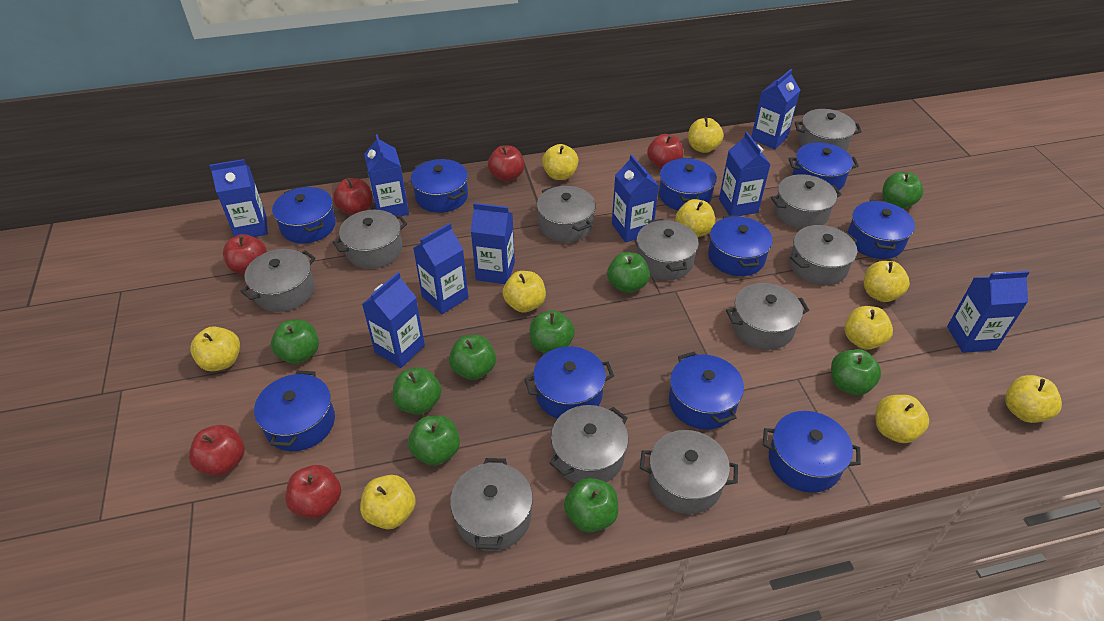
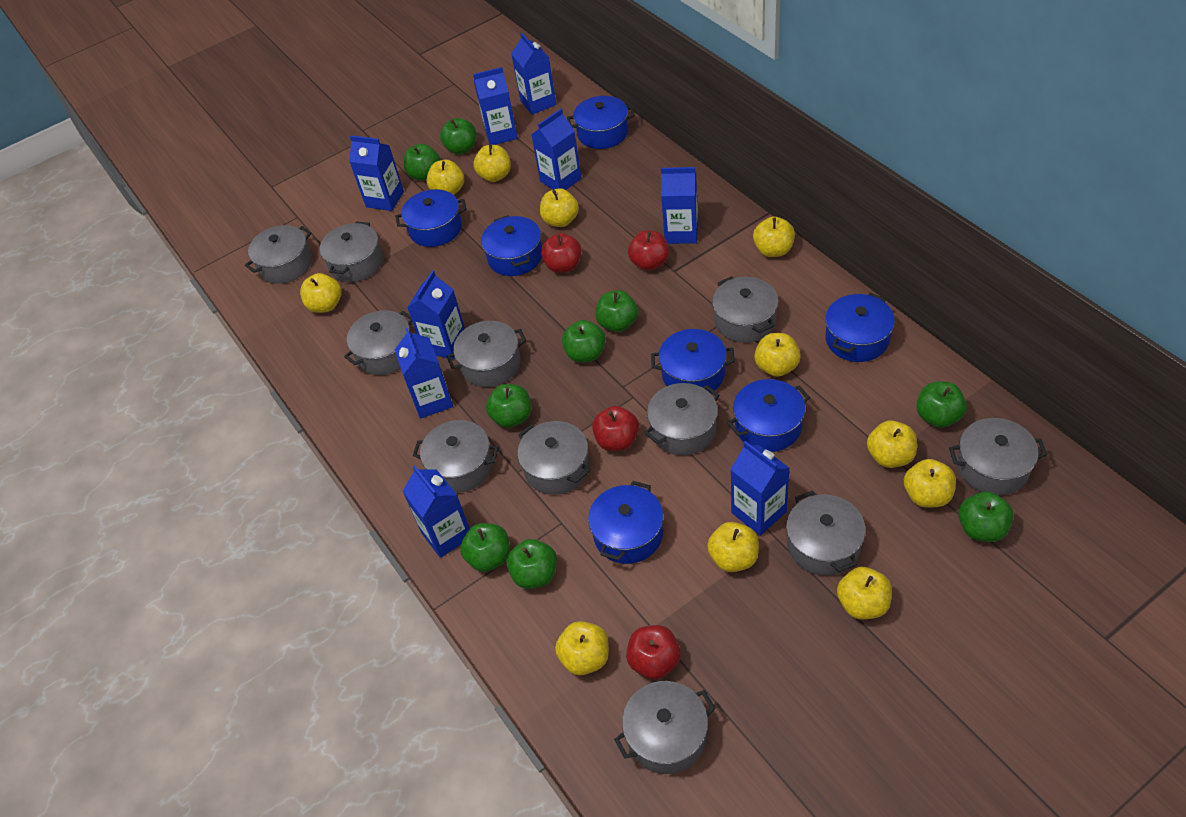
blue pot: [254,371,335,451] [272,187,336,243] [411,159,468,213] [525,346,614,419] [659,158,717,210] [669,352,744,430] [708,215,772,276] [763,411,861,493] [788,142,859,190] [847,200,915,259] = 10 -> [395,189,467,247] [481,215,542,276] [567,96,635,149] [588,481,663,564] [651,329,735,393] [728,379,810,452] [825,293,895,362] = 7
red apple: [189,425,245,476] [223,234,267,274] [285,465,341,519] [333,178,372,215] [488,145,525,182] [647,134,683,169] = 6 -> [541,233,582,273] [592,406,639,451] [626,625,681,679] [628,230,669,271] = 4
yellow apple: [190,326,240,371] [360,475,416,529] [503,271,546,313] [542,144,579,180] [675,199,715,237] [688,117,724,153] [845,306,893,350] [864,261,910,302] [876,395,929,443] [1005,375,1062,423] = 10 -> [300,273,342,313] [427,160,464,195] [473,145,511,182] [540,189,579,227] [555,621,609,675] [707,522,759,572] [753,217,795,257] [754,333,801,377] [837,567,892,619] [867,421,917,468] [904,459,956,508] = 11

